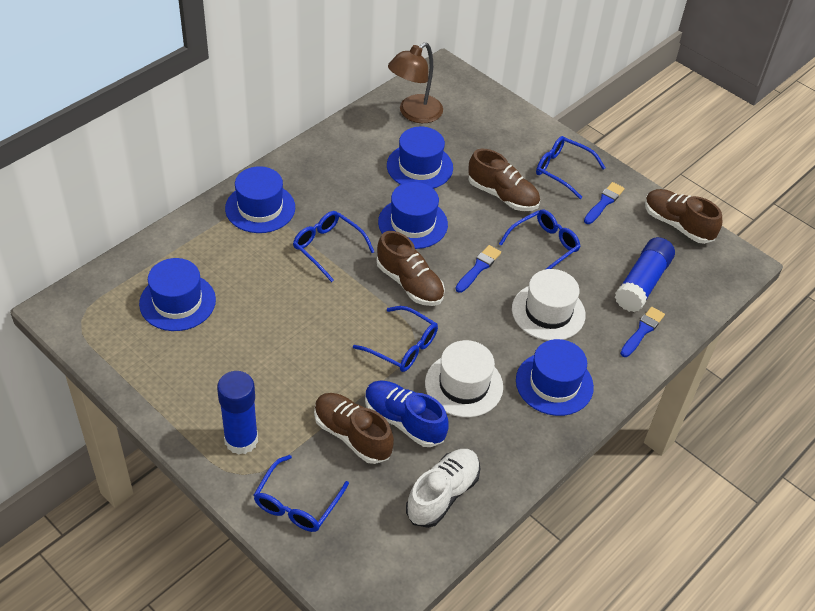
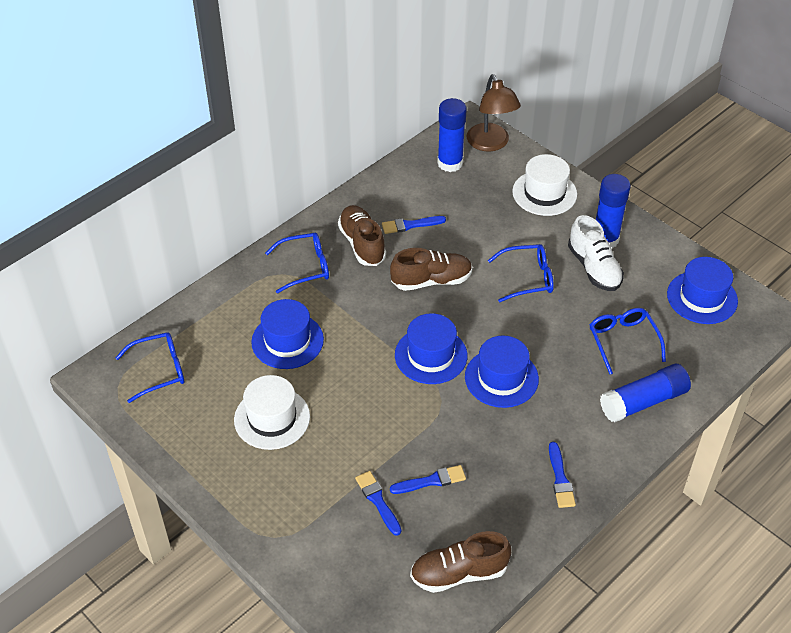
blue brush: [455,245,501,293] [584,182,625,224] [620,307,665,357] = 3 -> [355,471,401,536] [382,216,446,234] [390,465,466,494] [549,442,576,508] = 4
blue glasses: [254,455,349,532] [293,211,374,282] [353,306,438,372] [499,210,581,269] [536,136,605,199] = 5 -> [115,332,184,403] [265,233,329,293] [488,244,554,302] [590,308,666,374] = 4
blue glue stick: [217,371,258,455] [615,237,675,312] = 2 -> [437,98,467,172] [596,174,631,249] [600,364,691,422] = 3
blue hat: [139,258,216,331] [225,166,295,233] [378,182,448,249] [387,127,453,189] [516,339,594,416] = 5 -> [251,299,324,369] [395,313,467,384] [465,336,539,408] [667,257,738,324] = 4
blue shoe: [365,381,449,447] = 1 -> none = 0
brown shoe: [314,393,394,464] [377,231,445,306] [468,149,540,211] [645,189,722,244] = 4 -> [338,205,386,266] [390,248,473,291] [410,531,511,593] = 3

